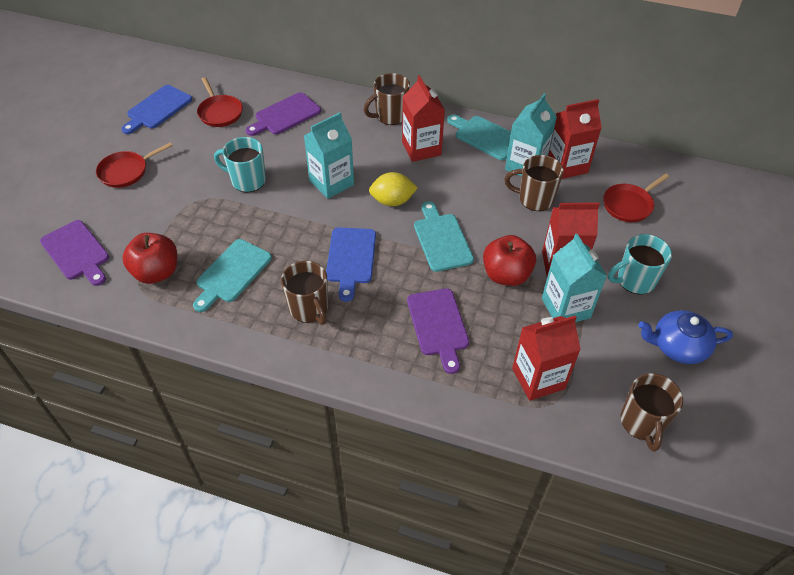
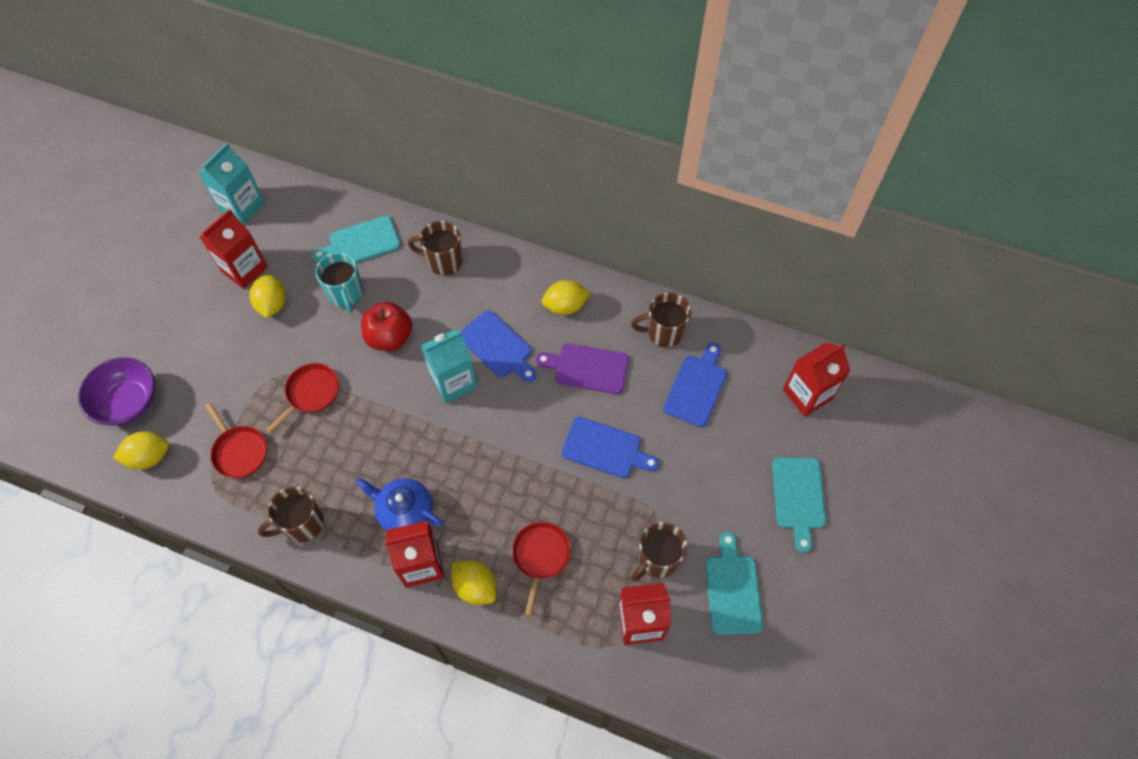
blue cutting board: [121,85,192,134] [326,227,376,302] = 2 -> [460,310,537,383] [562,417,659,478] [663,343,727,427] = 3
purple bowl: none = 0 -> [78,357,155,426] = 1
purple cutting board: [40,220,109,286] [246,92,321,136] [407,288,469,374] = 3 -> [536,343,629,394] = 1
red apple: [122,233,177,284] [483,235,536,286] = 2 -> [361,302,412,351] = 1
turquoise carton: [304,112,354,199] [505,93,557,176] [542,234,607,322] = 3 -> [198,143,265,224] [421,330,477,403] = 2
turquoise mug: [214,137,266,192] [608,234,672,295] = 2 -> [315,252,363,313] = 1
yellow lemon: [369,172,418,206] = 1 -> [113,431,169,470] [250,274,286,318] [452,561,497,605] [542,280,591,315] = 4

